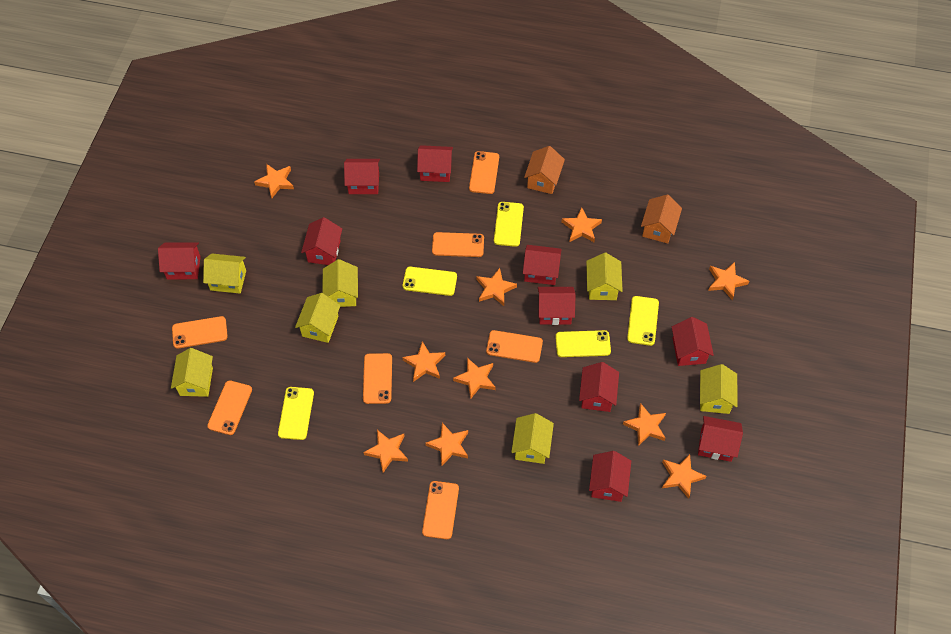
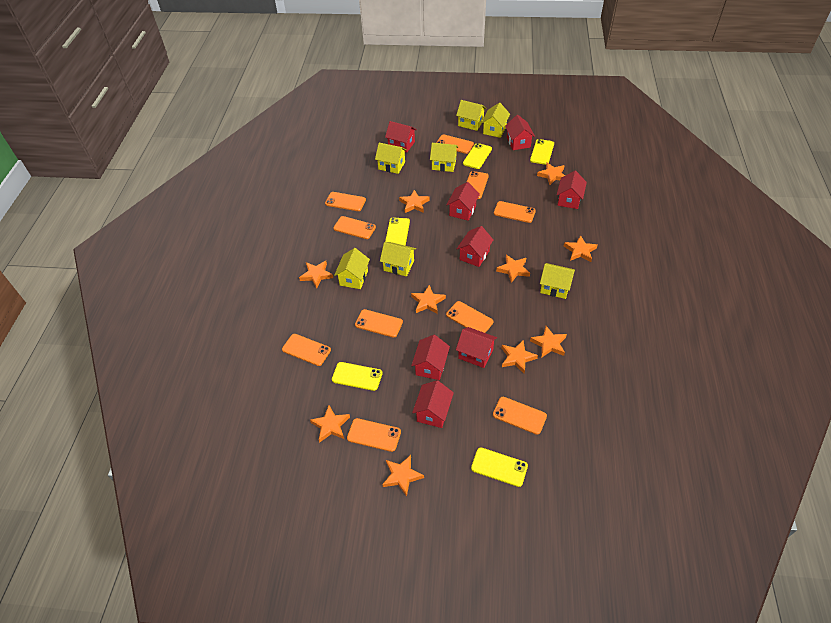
orange house: [524,146,565,194] [641,194,682,244] = 2 -> none = 0
orange phone: [172,316,228,349] [207,380,252,435] [363,353,392,404] [422,481,459,539] [432,232,484,257] [469,151,499,194] [486,330,543,363] = 7 -> [282,334,331,366] [325,192,366,211] [333,216,376,239] [347,418,401,452] [355,309,403,338] [436,134,474,154] [446,301,493,333] [467,171,489,199] [493,397,547,435] [494,201,536,223] = 10
red house: [158,242,201,280] [301,217,342,265] [344,159,380,194] [417,145,453,182] [523,245,562,285] [538,287,576,325] [579,362,619,412] [589,451,631,502] [672,317,714,366] [698,416,743,462] = 10 -> [385,121,417,153] [411,335,450,380] [412,380,454,428] [446,182,480,221] [456,327,497,368] [457,226,494,267] [505,115,535,150] [557,171,587,209] = 8

